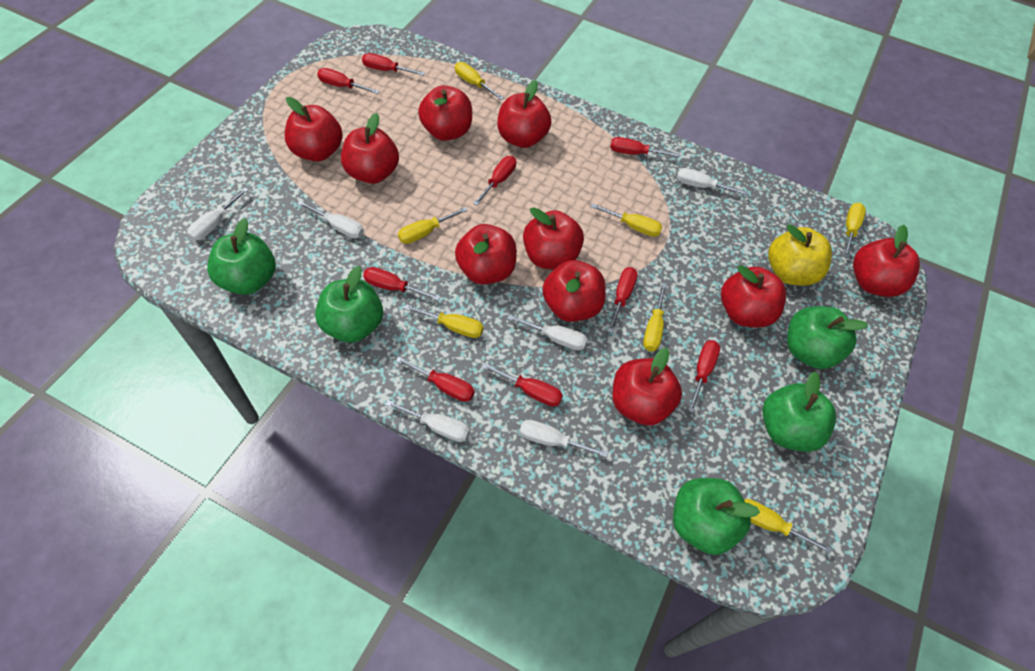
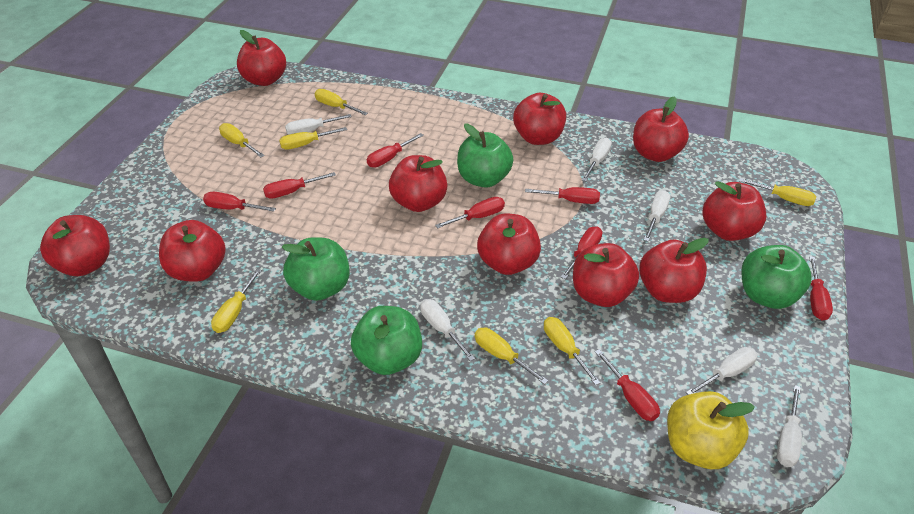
green apple: [207,218,276,295] [315,266,383,343] [673,478,760,555] [762,372,836,452] [787,306,868,369] = 5 -> [282,237,350,301] [351,306,422,375] [457,124,513,188] [741,245,812,309] = 4
red screwdriver: [317,68,380,94] [362,53,425,76] [363,267,440,301] [395,356,475,402] [473,156,516,206] [482,363,563,406] [607,267,638,333] [610,137,680,157] [688,340,720,413] = 9 -> [203,192,276,212] [263,172,336,199] [367,133,424,167] [435,197,505,228] [525,187,600,204] [561,226,602,279] [595,349,660,421] [809,256,833,320] = 8

